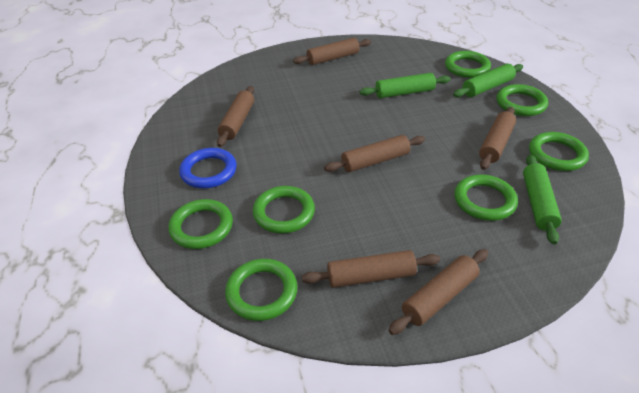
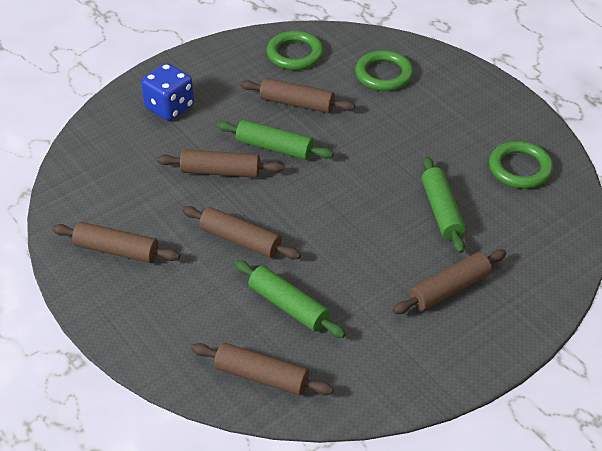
blue dice: none = 0 -> [141,63,194,121] = 1
blue ring: [179,148,237,188] = 1 -> none = 0
green ring: [168,199,233,249] [225,259,297,321] [253,186,315,234] [445,51,491,78] [454,174,518,221] [496,84,548,116] [529,132,589,171] = 7 -> [267,31,323,70] [355,50,413,91] [489,141,553,189] = 3

